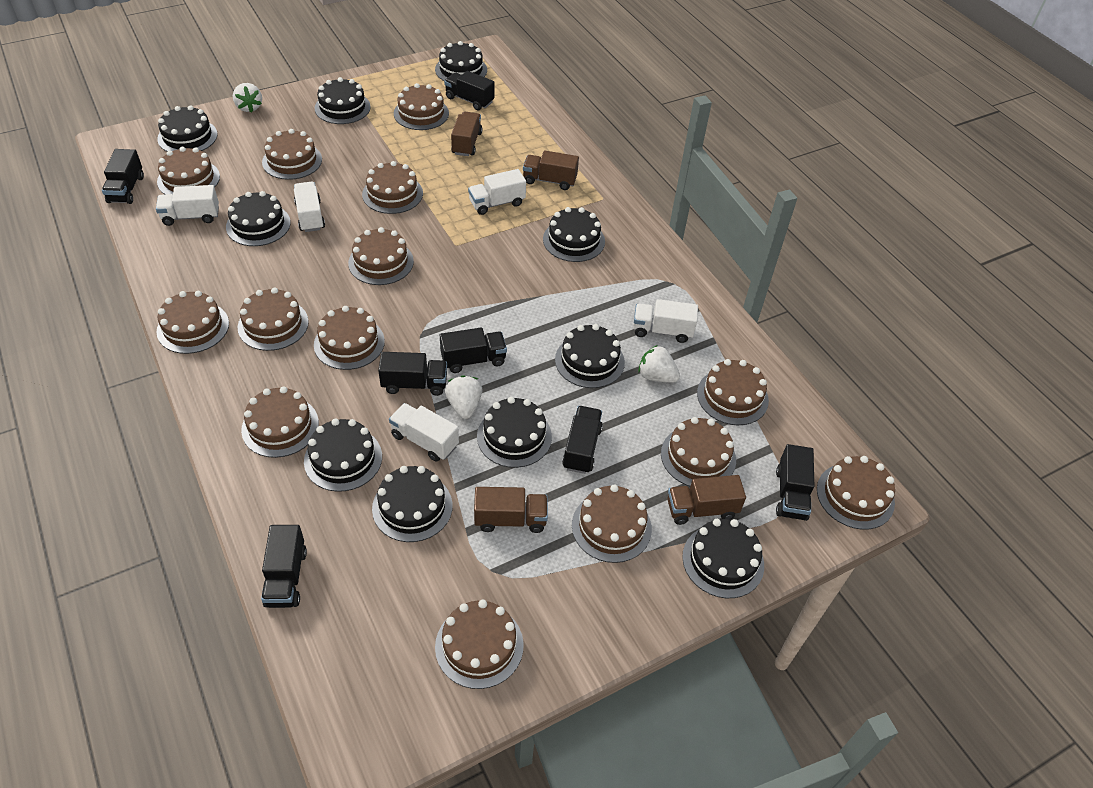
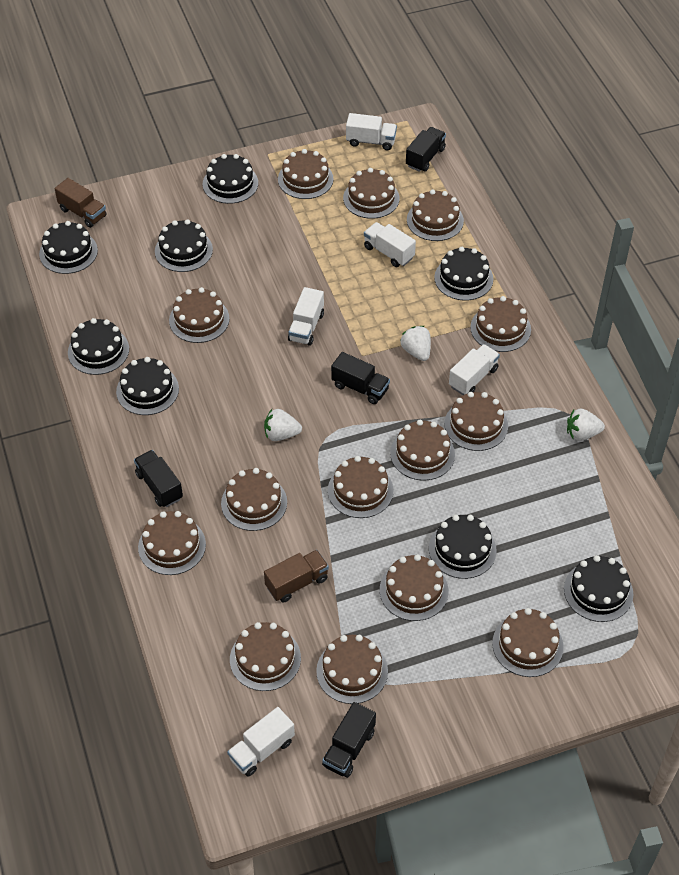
black cake: [157,105,218,152] [226,191,291,246] [304,419,382,492] [315,77,371,124] [372,466,453,542] [435,41,487,81] [477,397,552,468] [543,207,605,262] [555,324,625,388] [682,519,764,598] = 10 -> [39,221,98,274] [68,318,129,375] [116,357,179,415] [155,219,213,272] [203,154,258,204] [429,515,497,579] [434,247,493,300] [564,555,633,622] = 8
black truck: [102,149,144,204] [261,525,307,608] [378,352,447,396] [440,328,507,373] [444,71,494,110] [562,406,603,474] [776,444,814,521] = 7 -> [134,450,183,507] [322,702,376,778] [331,352,390,404] [406,127,446,172] = 4
brown truck: [451,112,482,156] [474,487,548,533] [523,151,579,190] [667,475,746,525] = 4 -> [55,178,107,228] [264,550,329,603] = 2

